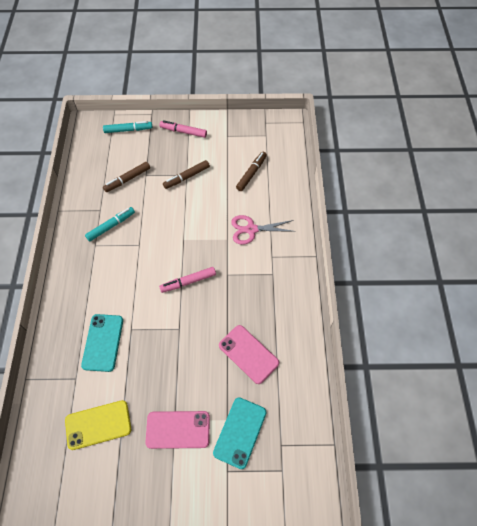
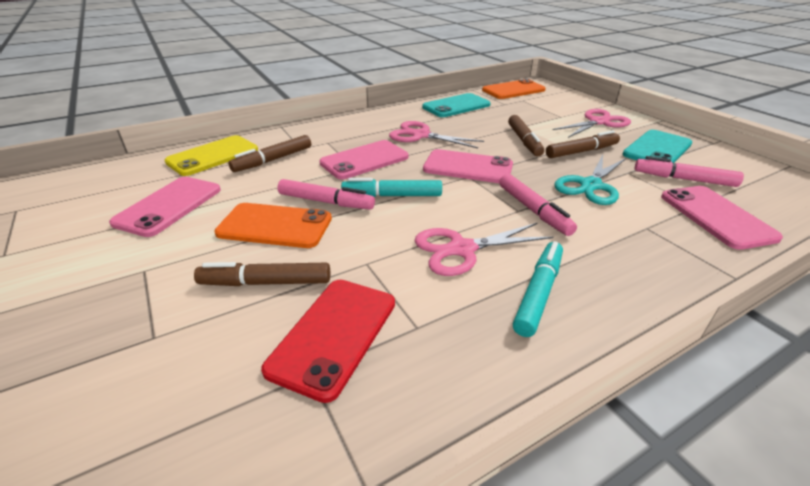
brown marker: [103,162,150,192] [163,160,210,189] [236,152,267,191] = 3 -> [194,262,330,286] [228,135,311,172] [508,115,544,156] [546,130,620,158] = 4
orange phone: none = 0 -> [214,203,332,248] [482,79,546,99] = 2
pink marker: [159,267,216,293] [160,120,207,138] = 2 -> [277,179,375,210] [499,174,577,236] [635,156,744,187] = 3
pink phone: [145,411,210,449] [219,325,279,384] = 2 -> [109,177,221,237] [319,140,408,179] [423,149,513,183] [661,186,783,250] = 4
pink scissors: [231,215,296,245] = 1 -> [389,121,484,148] [415,223,554,276] [553,109,631,138] = 3
red phone: none = 0 -> [261,280,395,403] = 1
turquoise scissors: none = 0 -> [554,155,626,205] = 1

